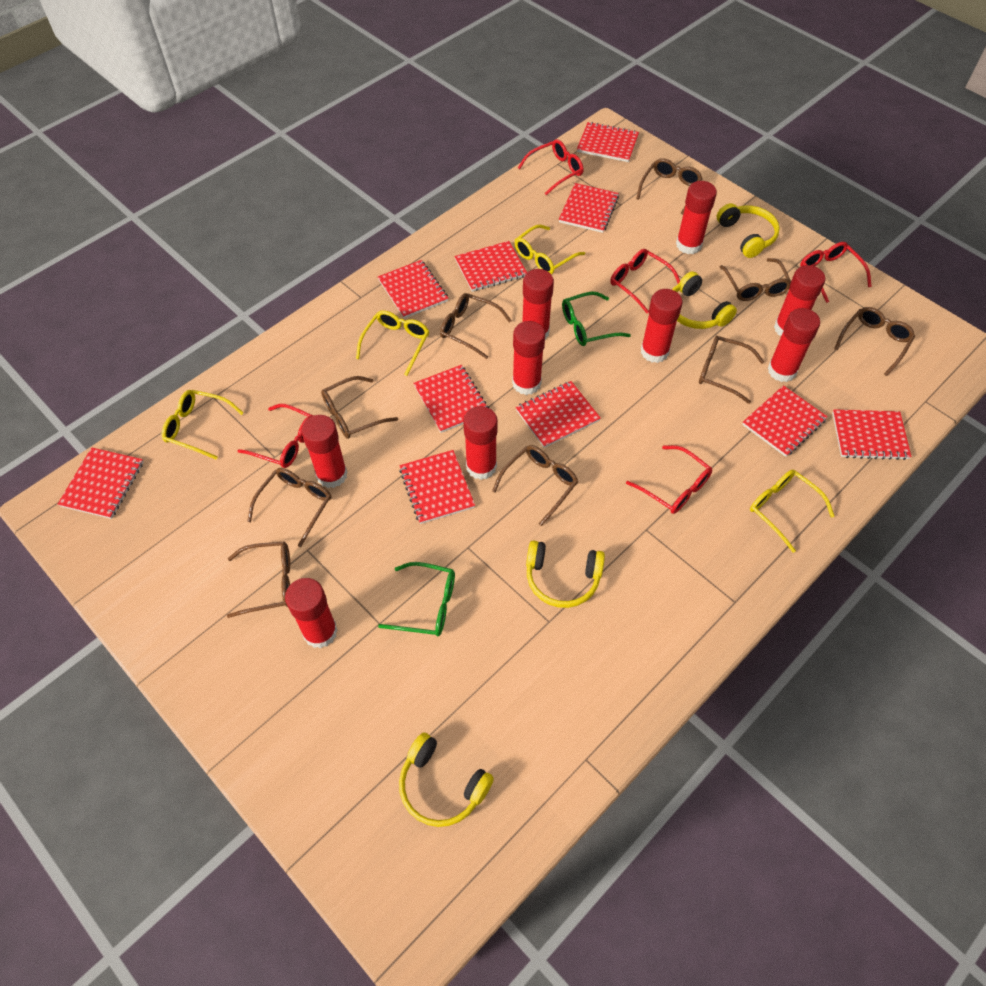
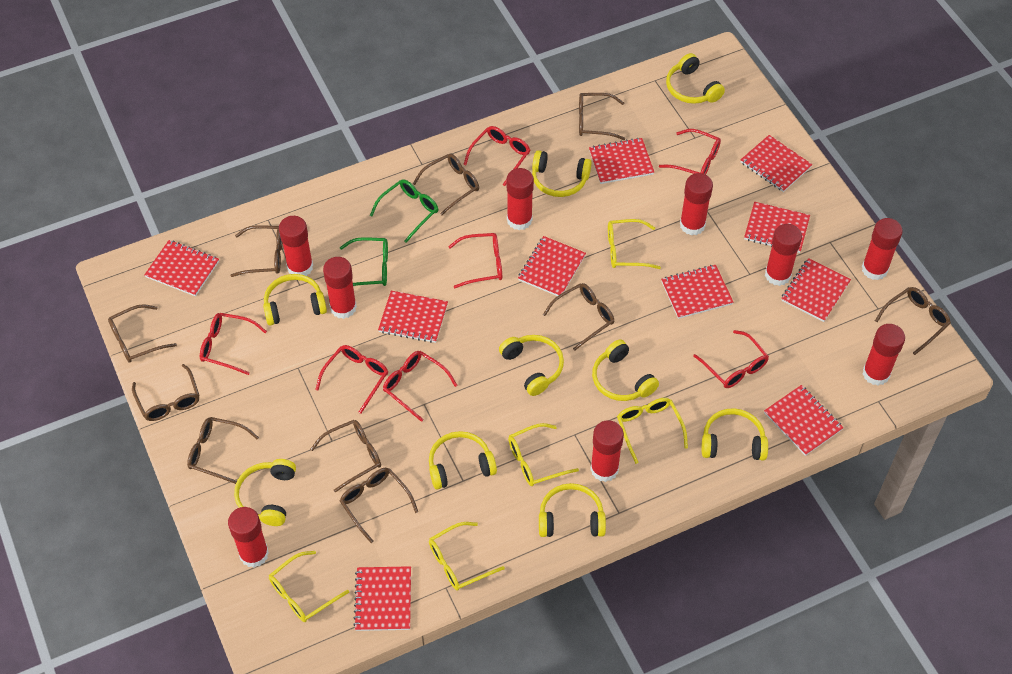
brown glasses: [227,541,290,618] [247,468,332,547] [321,376,398,439] [440,293,512,359] [492,445,578,526] [636,158,703,215] [699,336,764,404] [720,258,791,301] [834,307,915,376] = 9 -> [108,304,177,363] [132,364,199,421] [187,417,259,484] [231,225,283,277] [310,420,381,492] [340,468,418,543] [413,154,479,215] [543,283,614,351] [579,93,625,140] [875,287,951,355] = 10
red glasses: [237,404,313,468] [518,139,583,195] [610,249,680,314] [626,445,712,514] [800,242,872,303] = 5 -> [200,313,267,375] [315,345,388,414] [383,351,457,422] [448,233,502,288] [463,126,530,186] [659,129,721,175] [693,330,769,388] = 7
yellow glasses: [162,390,244,460] [356,311,429,376] [515,224,585,274] [750,470,835,553] = 4 -> [269,551,349,622] [429,522,505,590] [508,423,579,486] [608,219,661,269] [617,398,688,464] = 5
yellow headphones: [399,733,494,827] [526,540,605,608] [672,271,737,329] [717,203,780,258] = 4 -> [234,459,296,526] [263,274,327,325] [429,431,497,490] [499,335,564,396] [532,150,592,197] [539,483,606,537] [592,339,659,401] [666,53,725,104] [702,408,768,461] = 9

